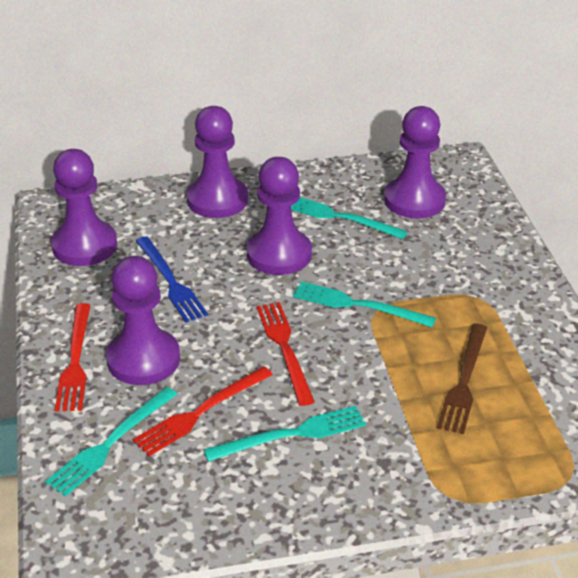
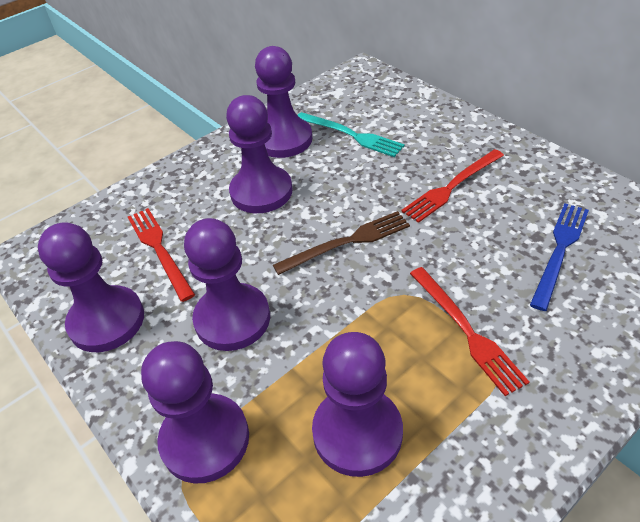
purple pawn: [51,149,117,266] [106,256,180,385] [187,106,248,218] [247,157,312,275] [384,106,446,219] = 5 -> [38,222,144,352] [141,341,249,483] [184,218,270,351] [226,95,293,213] [255,46,312,158] [312,332,403,477] = 6
turquoise fork: [45,387,177,497] [204,406,366,462] [291,197,408,239] [293,281,436,327] = 4 -> [298,112,405,157] = 1

